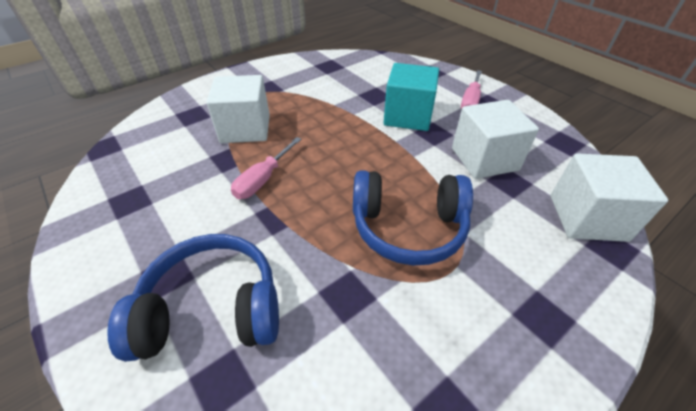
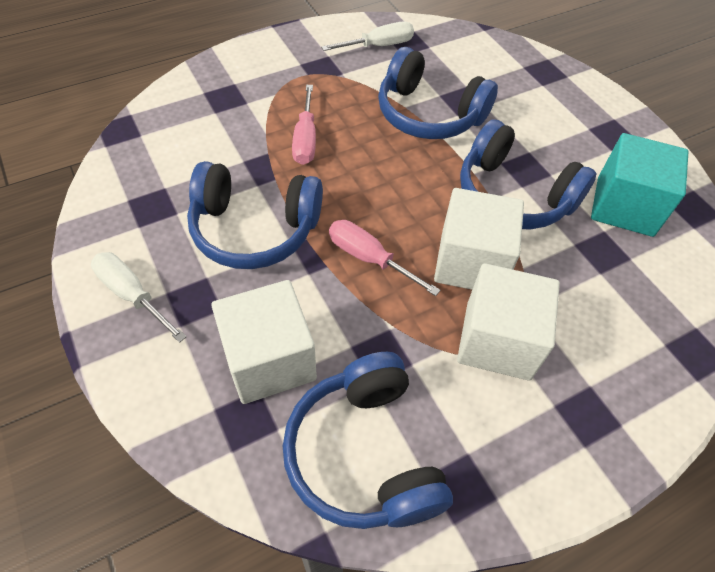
blue headphones: [107,234,279,362] [353,170,473,265] = 2 -> [187,161,323,269] [283,352,453,529] [378,47,498,139] [460,119,596,229] = 4
white screwdriver: none = 0 -> [91,252,187,343] [321,22,414,51] = 2

